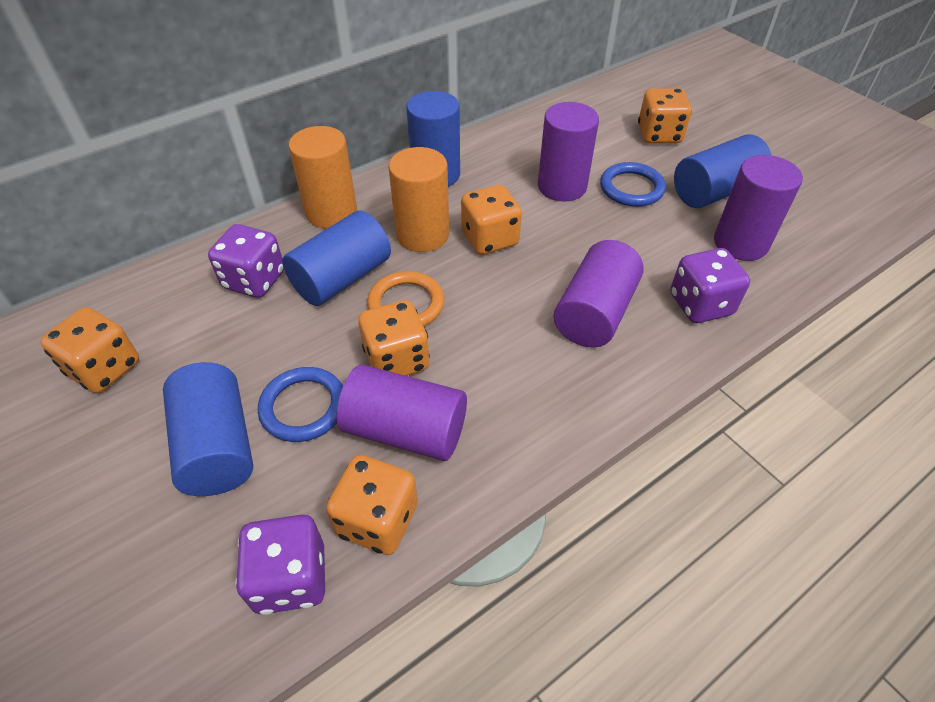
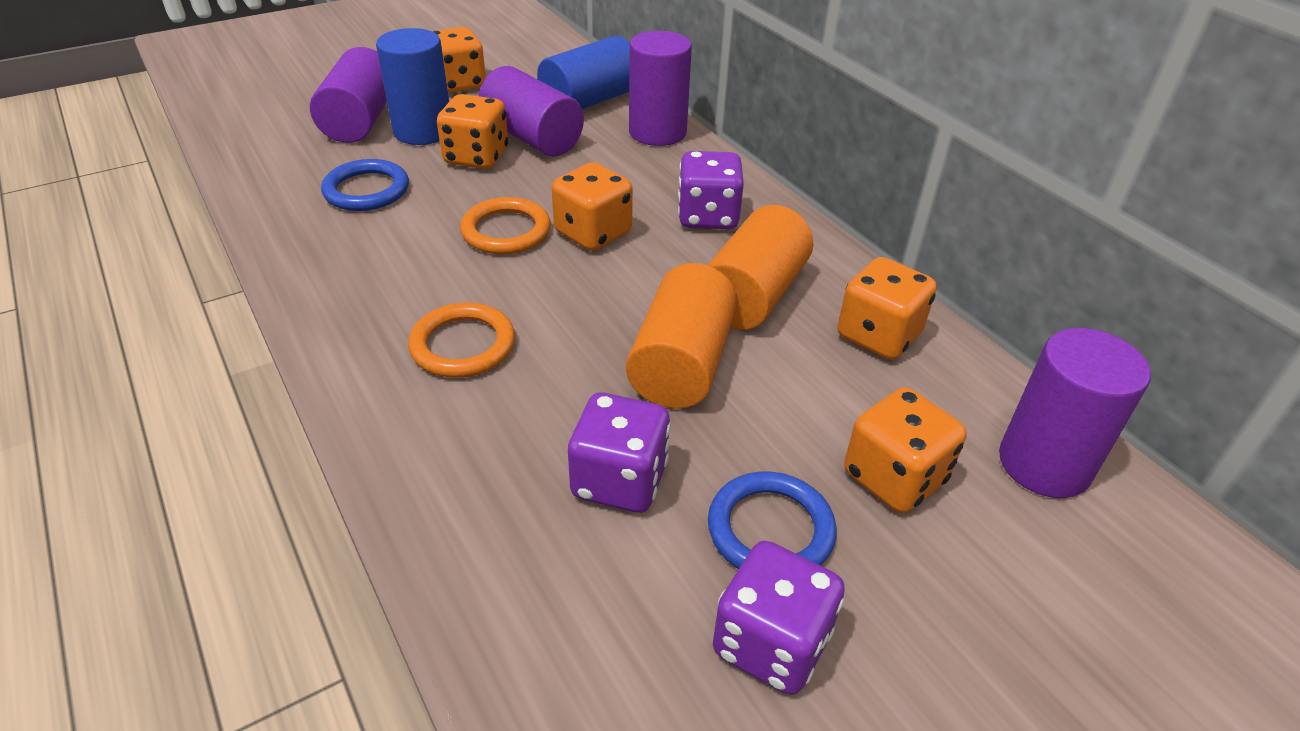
blue cylinder: [163,362,253,496] [282,210,391,306] [406,91,460,187] [674,134,771,208] = 4 -> [376,28,449,145] [537,36,630,109] = 2
orange ring: [367,271,444,326] = 1 -> [408,302,515,378] [460,197,551,255] = 2

